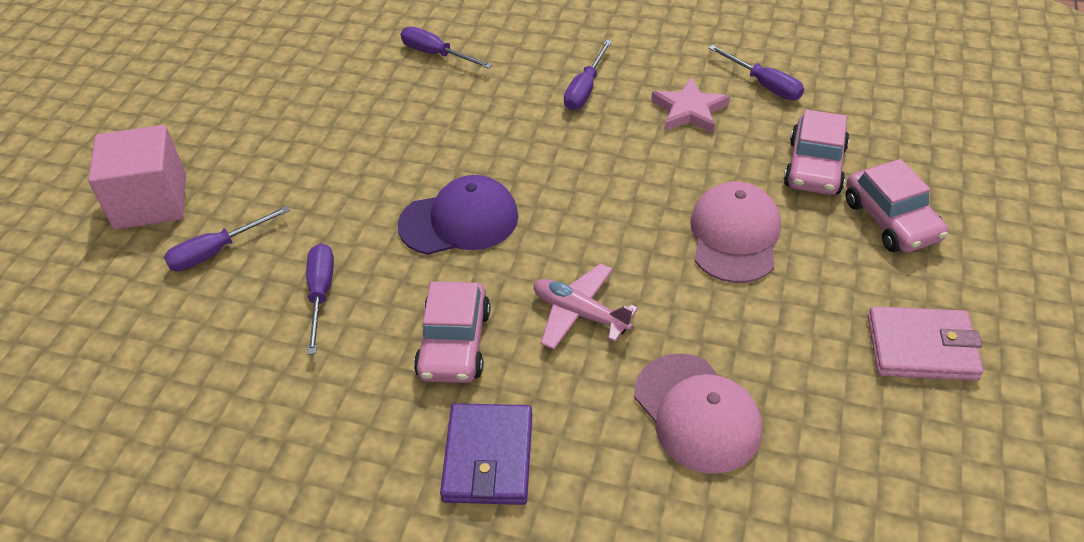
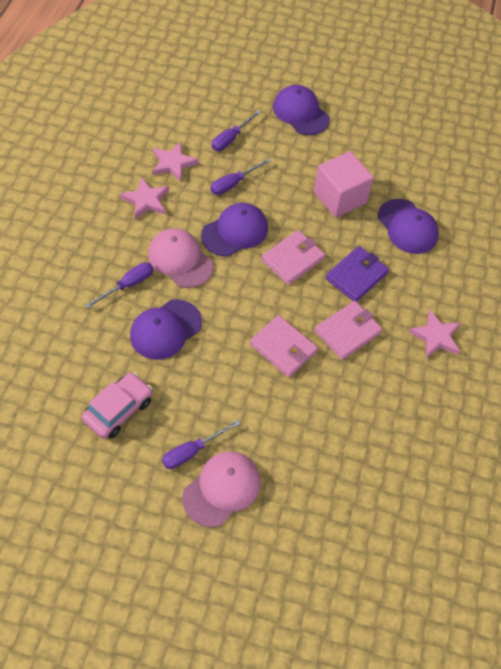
pink car: [414,281,490,383] [784,109,849,195] [846,159,948,252] = 3 -> [82,372,153,439] = 1
pink plane: [534,263,638,350] = 1 -> none = 0
pink star: [651,77,730,133] = 1 -> [120,177,169,219] [152,142,198,182] [408,310,461,358] = 3
pink wallet: [868,306,984,381] = 1 -> [250,315,318,377] [261,230,325,285] [315,301,382,360] = 3
purple cap: [398,175,519,255] = 1 -> [130,299,202,360] [201,203,268,257] [273,85,330,135] [378,199,439,254] = 4
purple screwdriver: [164,206,290,271] [306,243,334,355] [401,27,492,69] [564,40,612,110] [709,45,804,100] = 5 -> [85,262,153,308] [162,420,240,469] [210,158,271,195] [212,110,261,151] = 4

